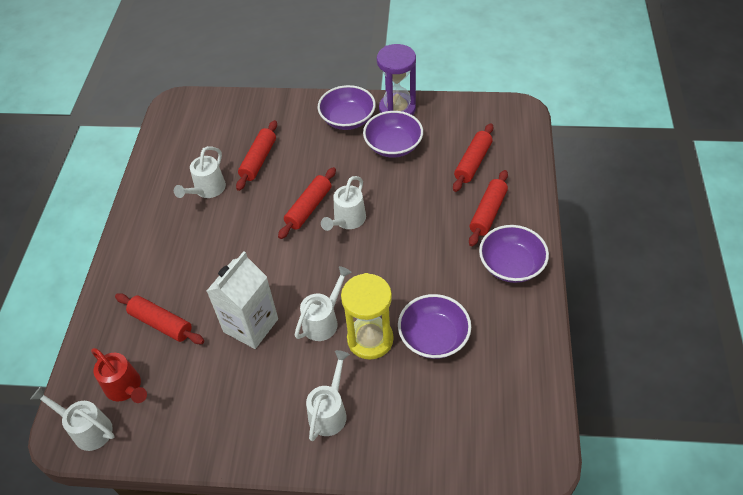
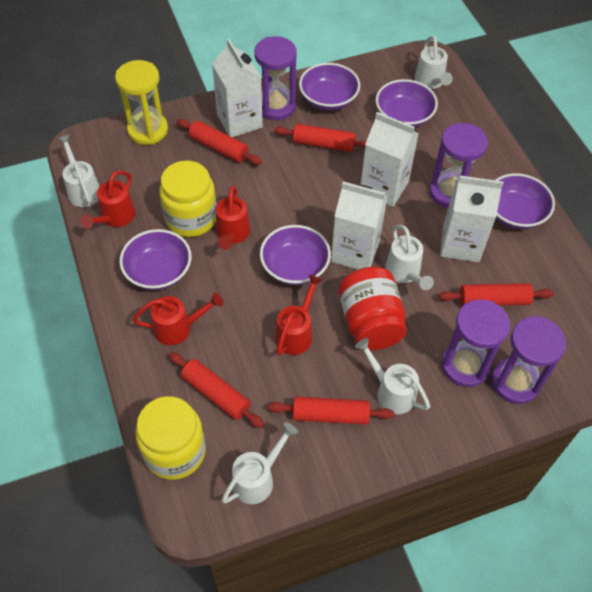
purple bowl: [317,85,376,130] [363,111,423,158] [398,294,471,359] [479,225,549,283] = 4 -> [119,229,191,290] [260,225,331,285] [299,63,360,111] [376,79,438,127] [495,173,555,229] = 5
purple hourglass: [377,44,416,115] = 1 -> [254,36,297,120] [430,123,488,208] [441,299,510,387] [491,316,566,404] = 4
red jar: none = 0 -> [338,267,407,350] = 1
red watering can: [91,348,147,403] = 1 -> [80,171,135,229] [132,293,223,345] [216,186,250,250] [275,275,323,356] = 4
white carton: [207,251,278,349] = 1 -> [212,39,263,137] [331,181,388,270] [360,112,419,207] [440,176,503,262] = 4
yellow jar: none = 0 -> [135,396,206,480] [160,161,217,237] = 2

